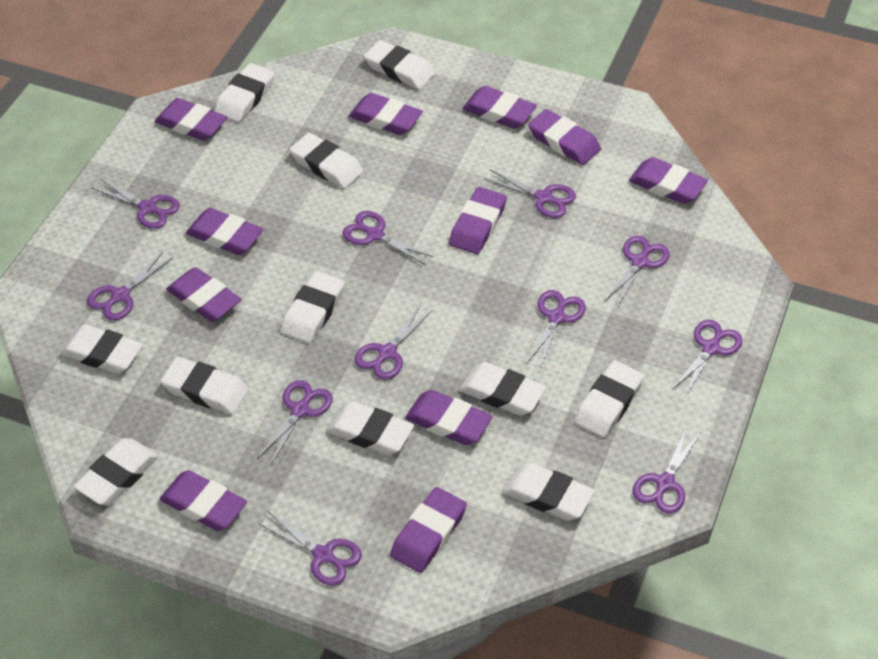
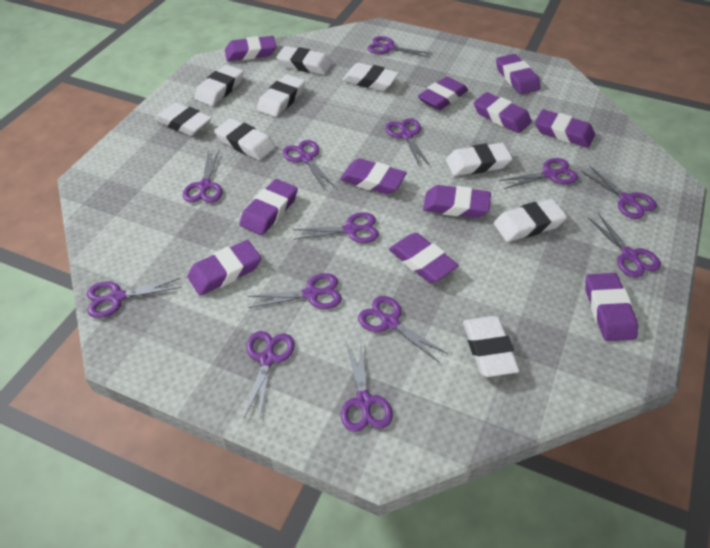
purple scissors: [87,252,173,321] [92,179,180,229] [257,380,333,465] [258,511,362,586] [342,211,434,265] [354,306,432,380] [484,169,576,218] [527,290,586,367] [604,236,670,308] [633,427,701,514] [672,320,743,396] = 11 -> [87,278,182,318] [183,150,222,203] [244,331,295,421] [247,273,342,309] [283,140,335,190] [292,212,379,243] [341,344,393,432] [358,296,448,362] [368,36,433,58] [385,118,430,166] [499,158,578,189] [581,166,657,219] [588,213,661,278] = 13
white eraser: [60,324,143,374] [74,438,158,505] [161,357,249,414] [214,63,274,122] [281,271,345,343] [290,133,364,189] [327,401,414,455] [364,40,435,90] [459,362,546,416] [503,462,595,521] [574,360,644,438] = 11 -> [155,102,212,136] [194,65,244,106] [214,118,275,160] [257,74,305,117] [276,46,332,75] [342,63,399,91] [446,143,513,176] [463,316,520,377] [494,199,567,242] = 9

